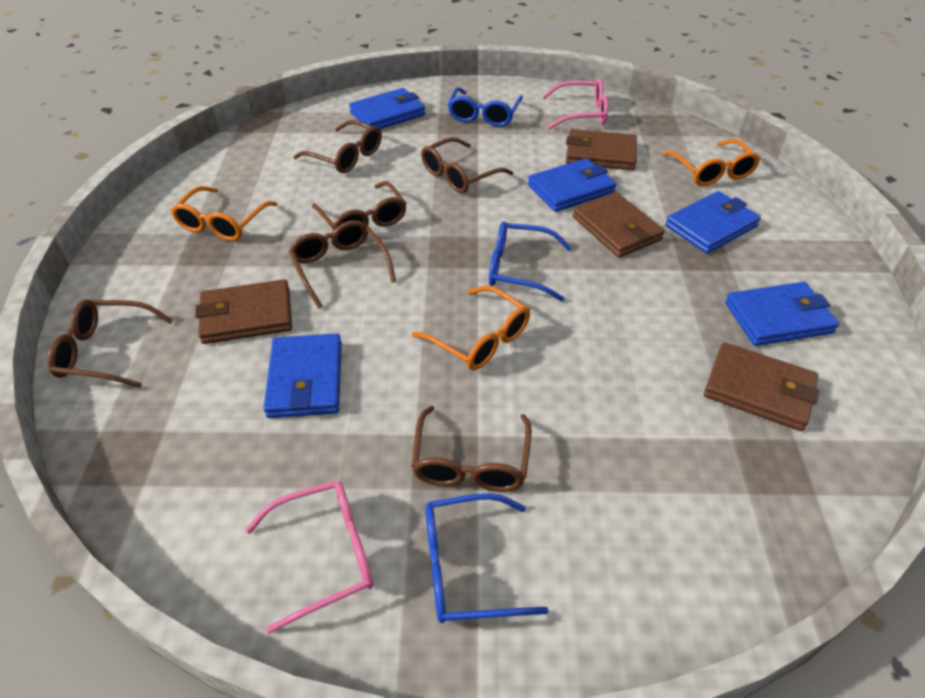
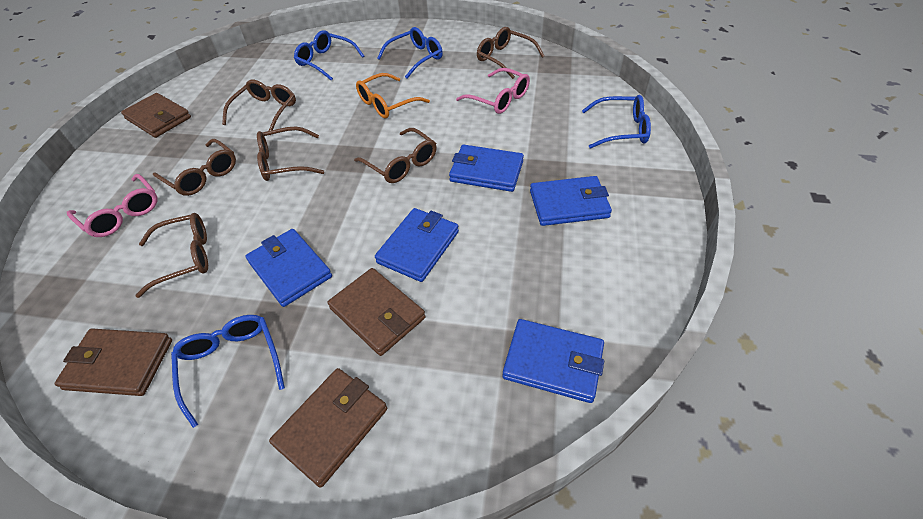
blue glasses: [425,493,549,623] [448,87,523,127] [489,221,572,302] = 3 -> [171,315,285,428] [294,30,364,80] [377,27,443,79] [582,95,651,149] = 4
orange glasses: [171,186,278,241] [412,286,530,370] [662,139,760,186] = 3 -> [356,73,430,118] = 1

